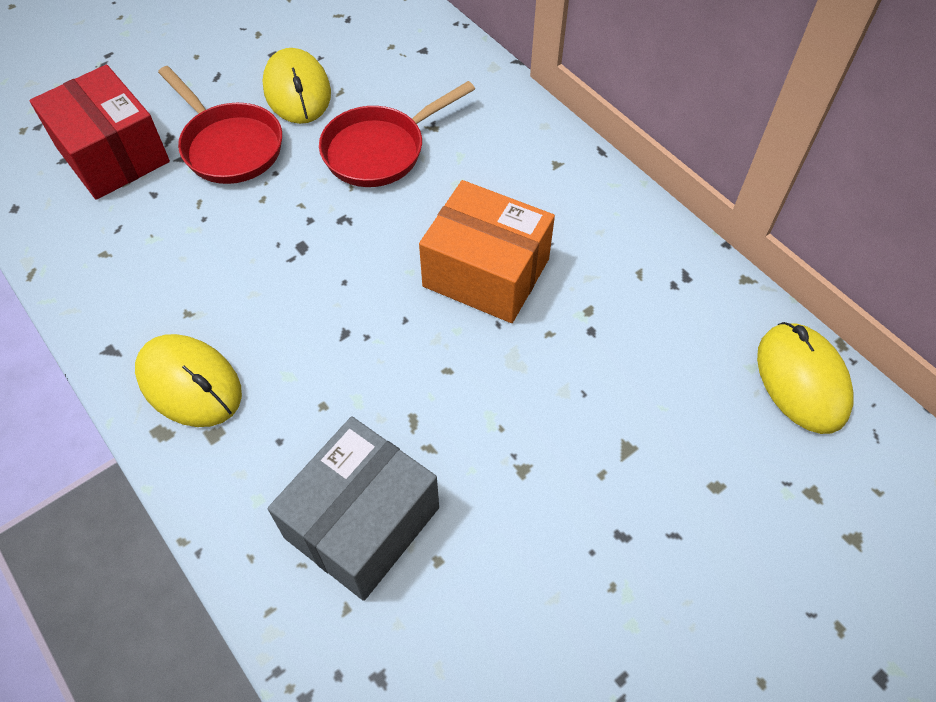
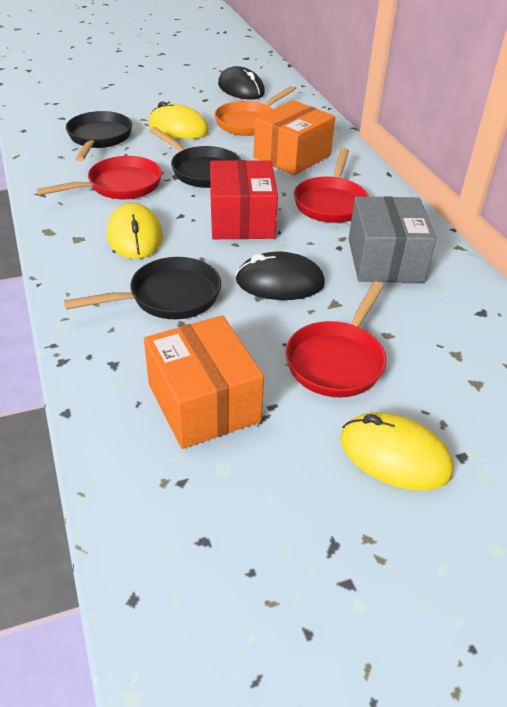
black mouse: none = 0 -> [218,66,265,99] [235,252,325,300] = 2
black pan: none = 0 -> [64,257,221,319] [66,111,132,161] [149,127,241,188] = 3
orange box: [419,180,555,323] = 1 -> [144,315,264,449] [254,100,335,175] = 2
orange pan: none = 0 -> [215,86,295,136] = 1
red pan: [158,66,282,184] [319,81,475,187] = 2 -> [36,156,162,199] [286,281,387,397] [294,148,369,223] = 3

